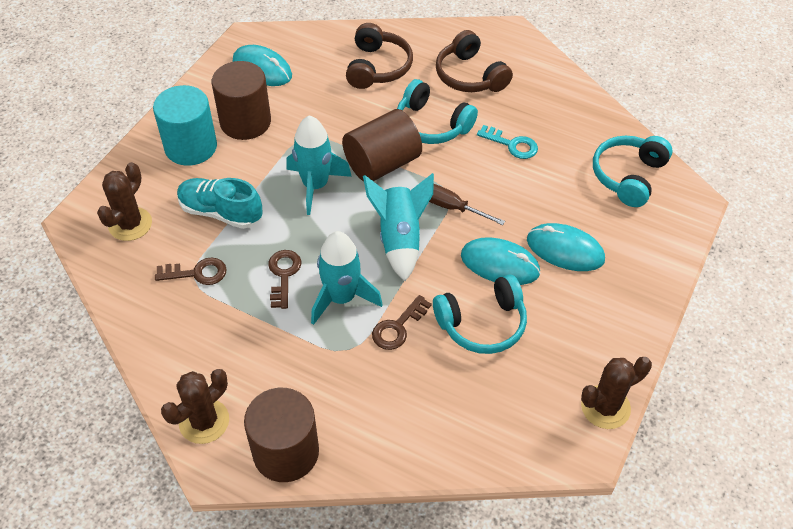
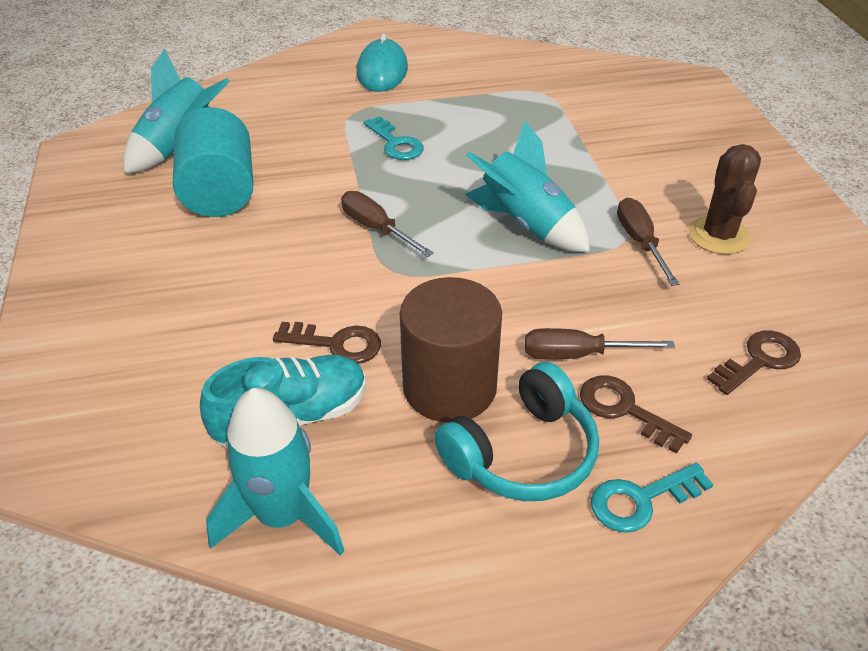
brown cactus: [97,162,152,241] [161,369,229,444] [581,357,652,429] = 3 -> [689,144,761,254] = 1
brown cylinder: [212,61,271,140] [244,388,319,482] [342,109,422,181] = 3 -> [400,277,502,422] = 1
brown headphones: [346,23,413,89] [436,30,513,92] = 2 -> none = 0
brown screwdriver: [429,184,505,225] = 1 -> [341,191,434,257] [525,328,675,359] [617,198,679,286] = 3
turquoise headphones: [397,79,478,144] [433,275,527,354] [593,136,673,207] = 3 -> [434,362,599,501] = 1
turquoise key: [477,125,538,159] = 1 -> [364,116,424,160] [591,463,714,533] = 2
turquoise mouse: [233,45,292,86] [461,237,540,285] [527,223,605,271] = 3 -> [356,34,408,92] = 1

